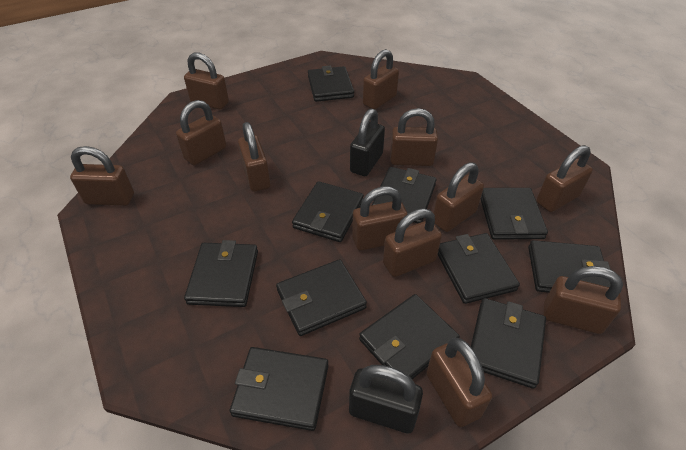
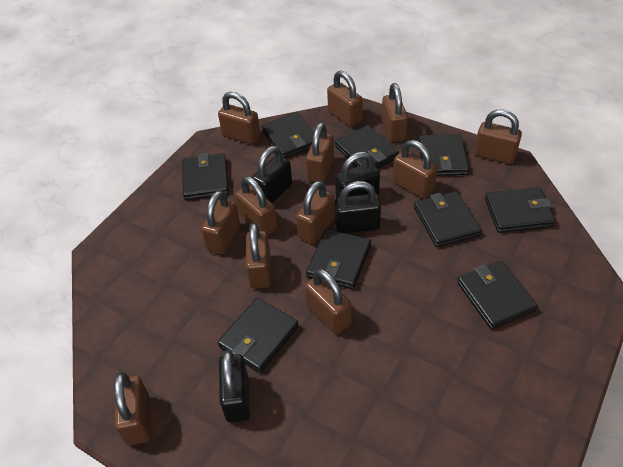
black padlock: [349,365,423,434] [350,109,385,176] = 2 -> [219,350,250,423] [252,146,292,203] [335,152,380,198] [335,181,381,233] = 4
black wallet: [184,240,258,307] [230,347,329,431] [276,259,367,336] [292,181,364,242] [308,66,354,102] [359,294,460,379] [372,167,436,223] [438,233,520,304] [471,298,546,389] [481,188,548,239] [528,240,611,293] = 11 -> [182,153,229,200] [217,298,299,373] [262,112,314,158] [306,229,371,289] [335,125,399,168] [414,191,481,247] [418,134,469,176] [457,261,538,329] [485,187,556,233] = 9

